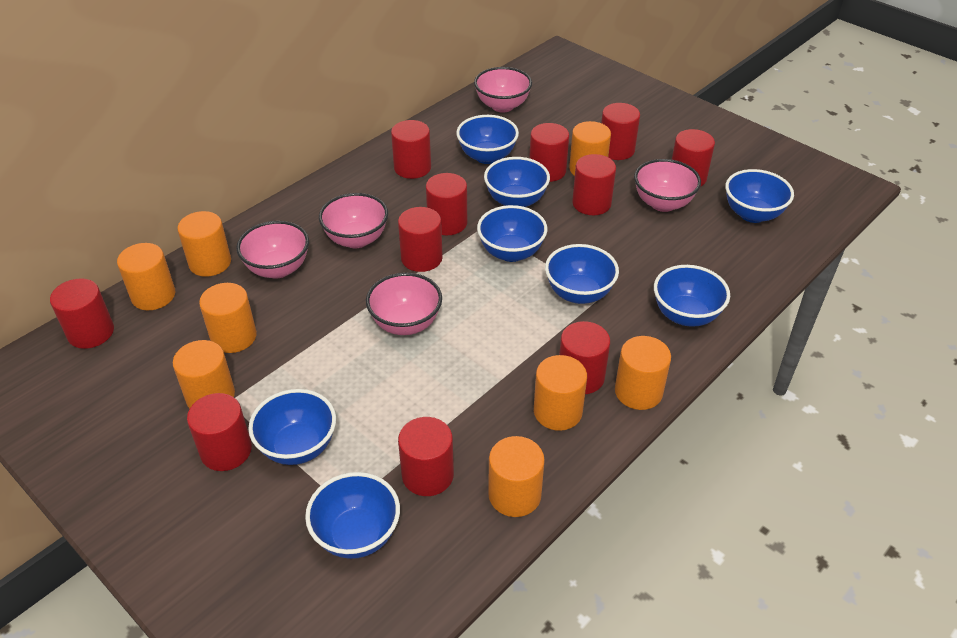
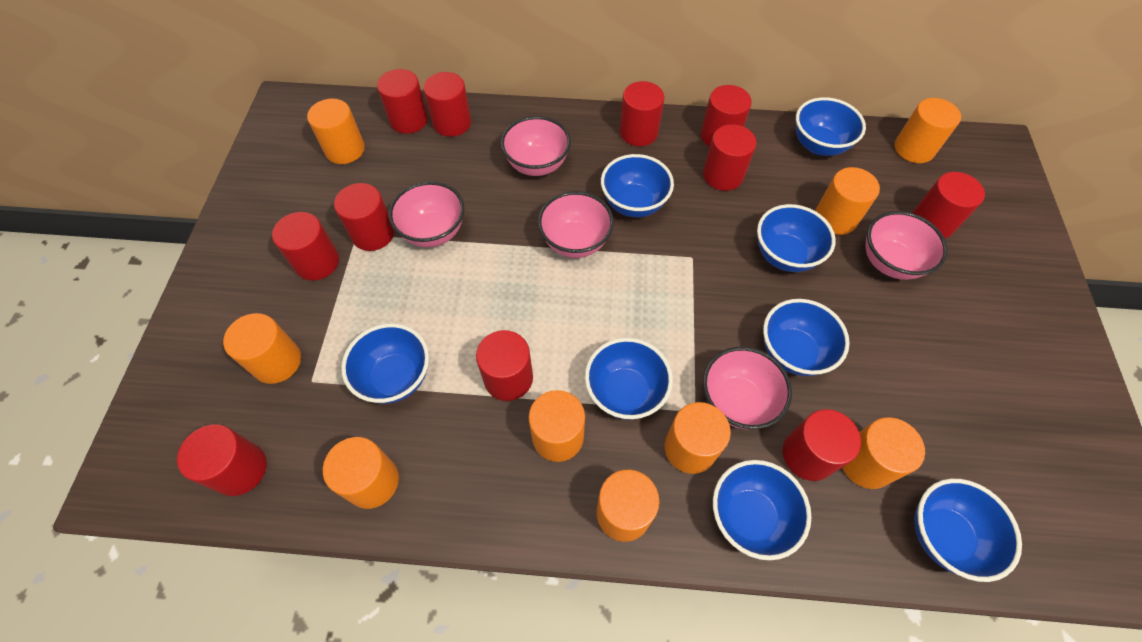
orange cylinder: [117,243,175,310] [173,340,235,408] [177,211,231,277] [199,283,257,353] [488,436,545,517] [534,355,587,431] [569,121,611,176] [615,336,671,410] = 8 -> [223,313,301,384] [307,99,365,164] [323,437,399,509] [529,390,585,462] [596,470,659,542] [665,402,731,474] [815,167,880,235] [842,417,925,489] [895,98,961,163] = 9

